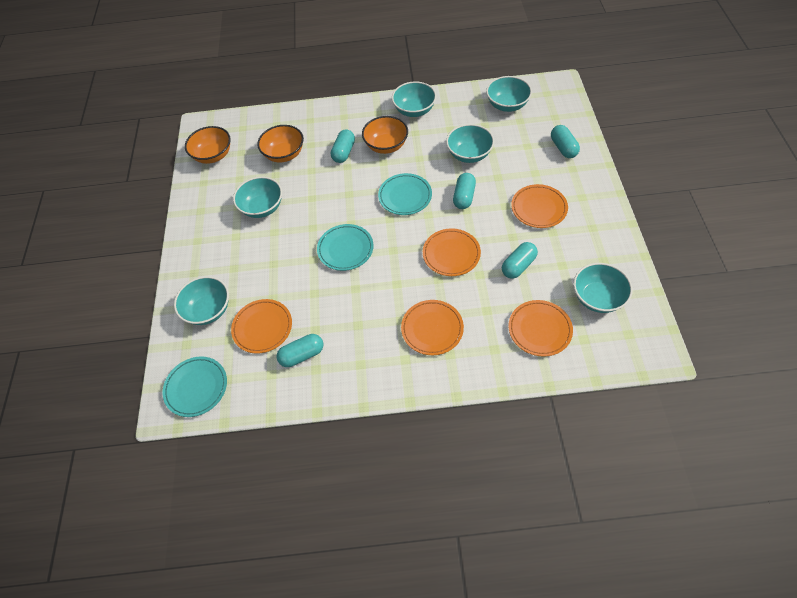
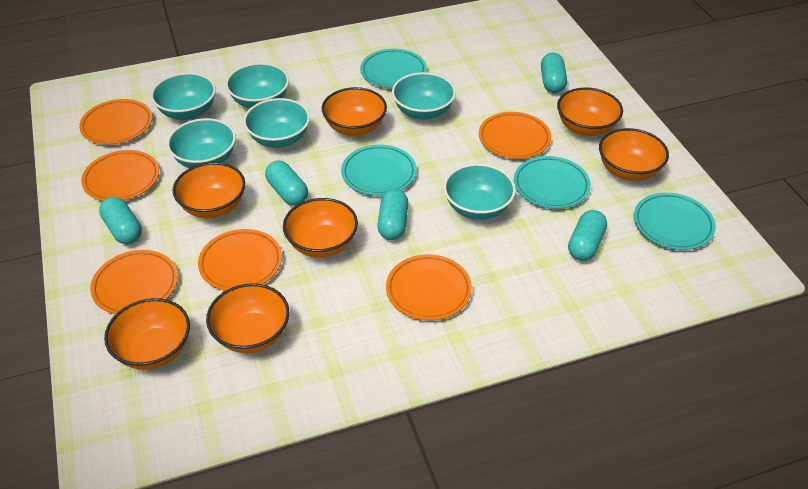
orange bowl: [185,126,231,164] [257,125,304,162] [362,116,408,154] = 3 -> [104,298,190,370] [173,162,245,218] [206,283,289,353] [283,198,358,258] [322,87,387,136] [557,87,623,136] [599,128,669,181] = 7
orange plate: [231,299,292,354] [401,300,464,355] [423,228,481,276] [509,300,573,357] [511,184,568,228] = 5 -> [79,99,152,145] [81,150,159,201] [90,250,178,314] [198,229,282,291] [386,254,472,321] [479,112,551,159] = 6
turquoise plate: [163,356,227,417] [317,224,374,271] [378,173,432,215] = 3 -> [341,145,417,196] [360,49,427,88] [514,156,591,209] [634,193,716,250] = 4

